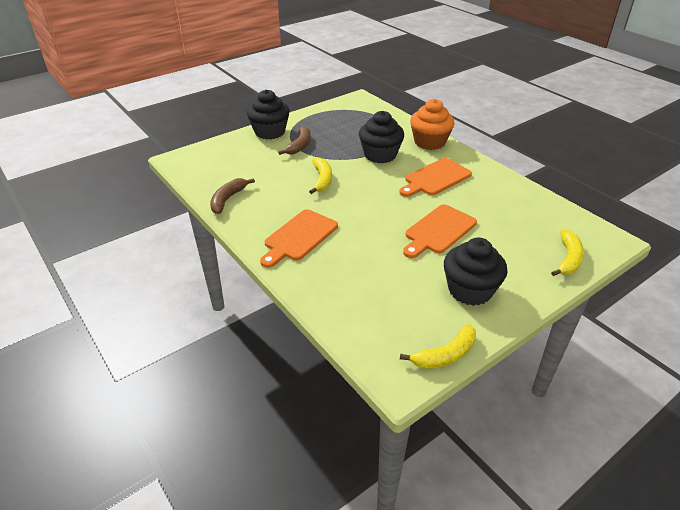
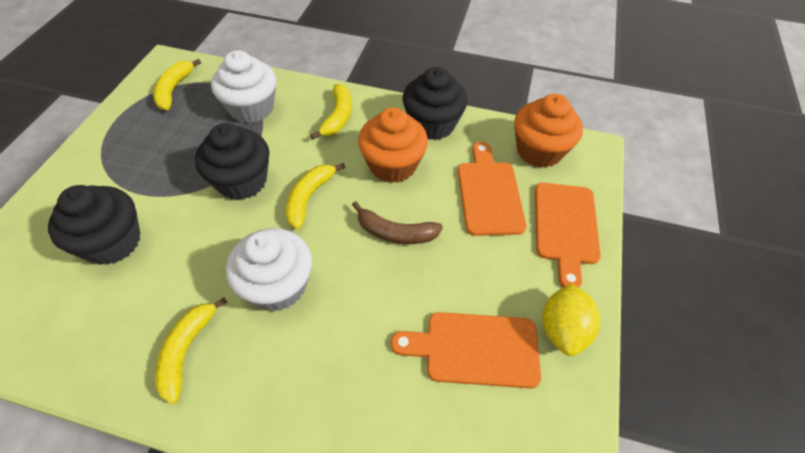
brown banana: [210,178,255,214] [278,126,310,155] = 2 -> [352,201,443,244] = 1
orange cupcake: [410,99,455,150] = 1 -> [358,108,428,183] [514,94,583,168] = 2
white cupcake: none = 0 -> [211,50,276,123] [226,228,312,312] = 2
yellow banana: [309,157,332,194] [400,324,476,369] [551,230,584,276] = 3 -> [153,59,201,110] [155,297,227,404] [286,163,345,230] [310,84,352,139] = 4
yellow lemon: none = 0 -> [542,284,600,356] = 1

